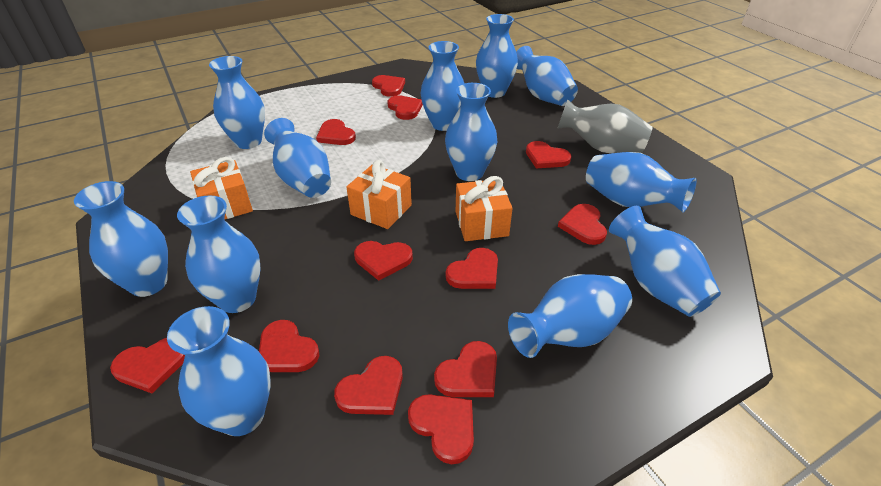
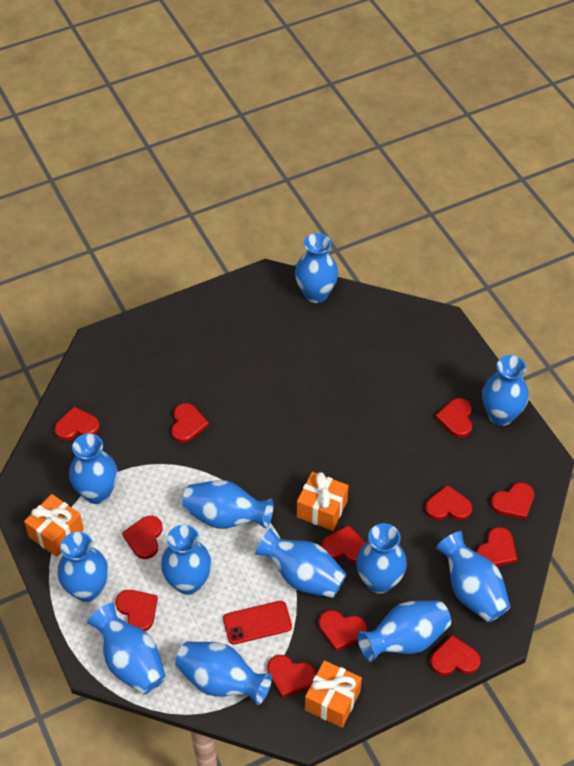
grey vase: [557,100,652,153] = 1 -> none = 0
red phone: none = 0 -> [223,601,292,645] = 1

